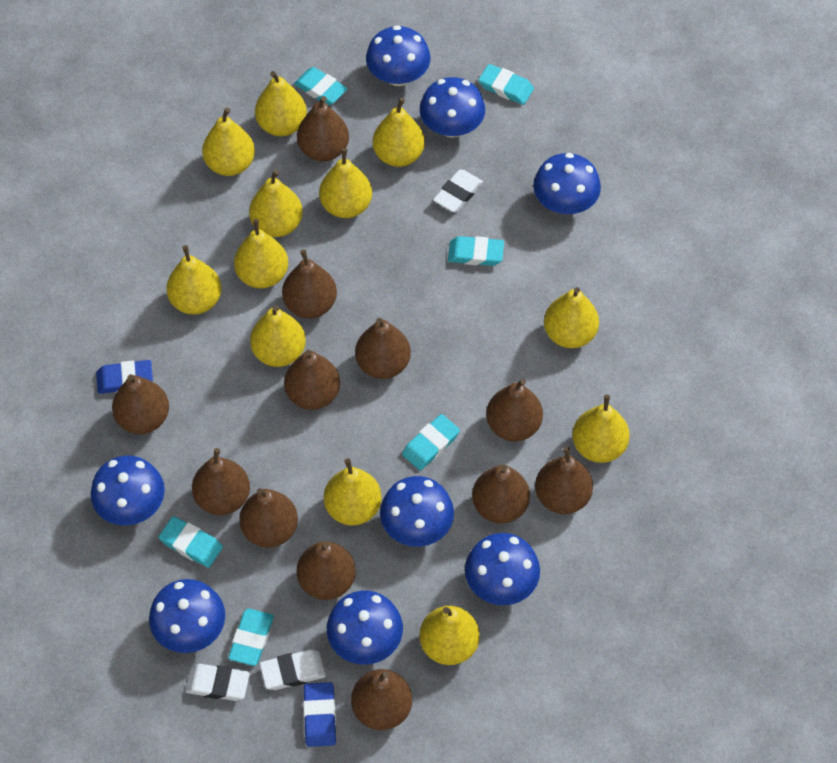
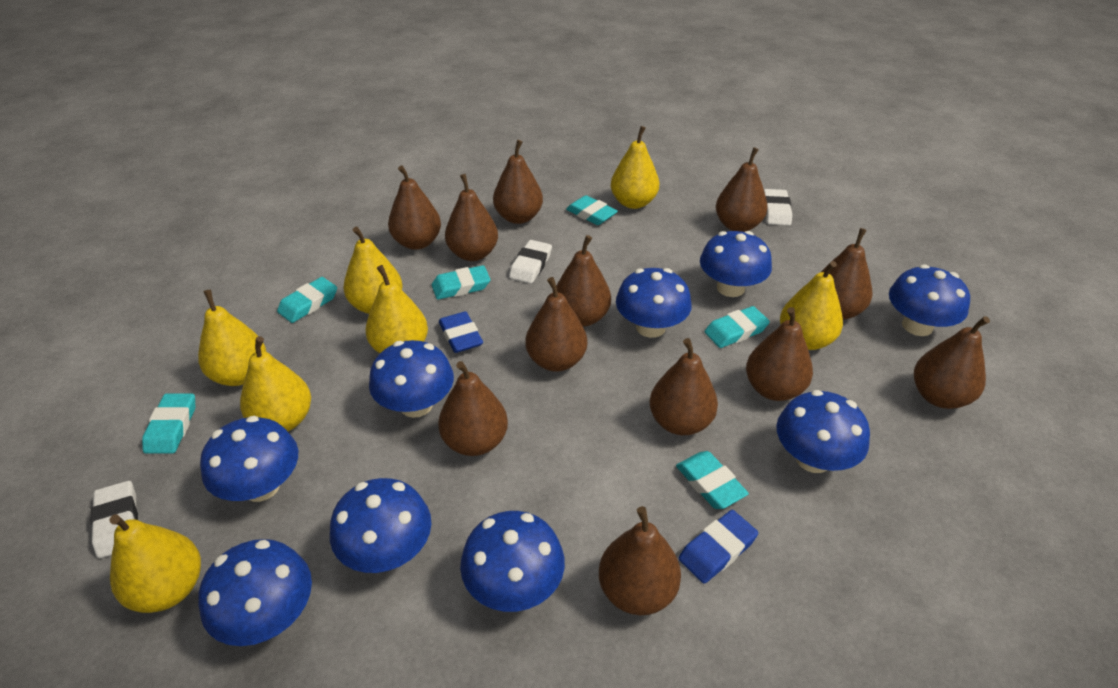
blue mushroom: [91,455,165,526] [149,579,225,653] [327,591,403,665] [366,25,431,86] [380,476,454,547] [420,77,485,138] [465,533,540,605] [533,153,601,214] = 8 -> [198,539,312,646] [200,416,298,502] [330,478,431,573] [369,340,454,418] [460,511,565,612] [616,268,692,338] [700,231,772,297] [776,390,870,473] [889,264,970,336] = 9
yellow pear: [166,245,222,315] [202,108,255,176] [234,219,288,288] [249,170,303,237] [250,305,306,367] [255,71,307,136] [319,148,372,218] [324,458,382,525] [373,98,425,167] [419,606,480,665] [544,287,599,348] [572,394,630,463] = 12 -> [109,515,201,613] [198,290,266,386] [240,336,311,431] [343,227,402,314] [365,265,428,353] [611,126,659,209] [780,261,843,350] = 7

